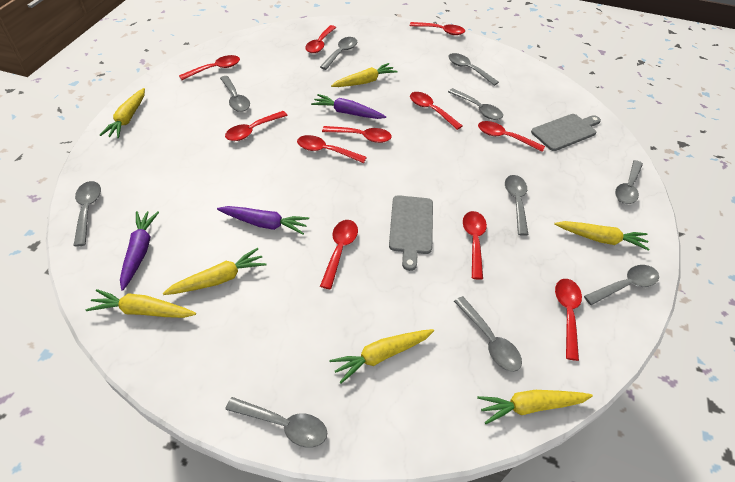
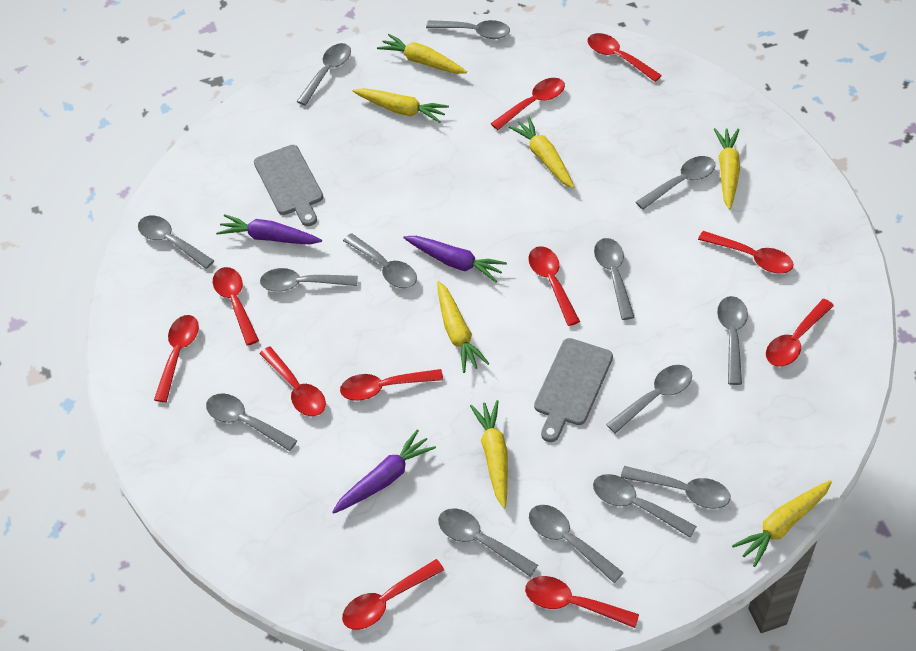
grey spoon: [73,181,101,246] [220,76,250,112] [225,397,327,448] [320,37,357,70] [448,53,499,86] [448,88,503,120] [454,296,522,372] [505,175,529,236] [584,265,659,305] [615,160,643,204] = 10 -> [138,216,214,269] [206,393,298,451] [260,268,358,292] [296,43,351,106] [343,233,417,288] [426,20,510,39] [438,508,538,577] [529,505,624,583] [593,474,697,538] [594,238,635,320] [606,365,692,434] [621,466,731,509] [636,156,716,210] [717,296,748,385] = 14

